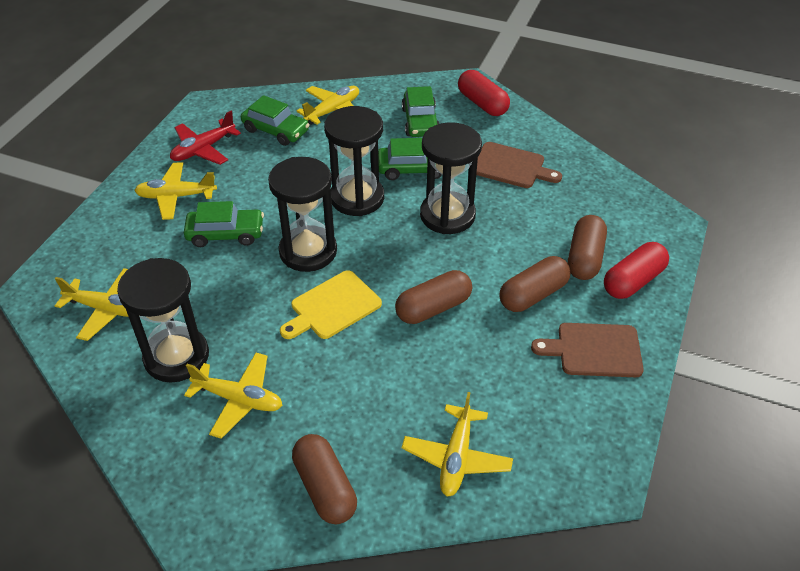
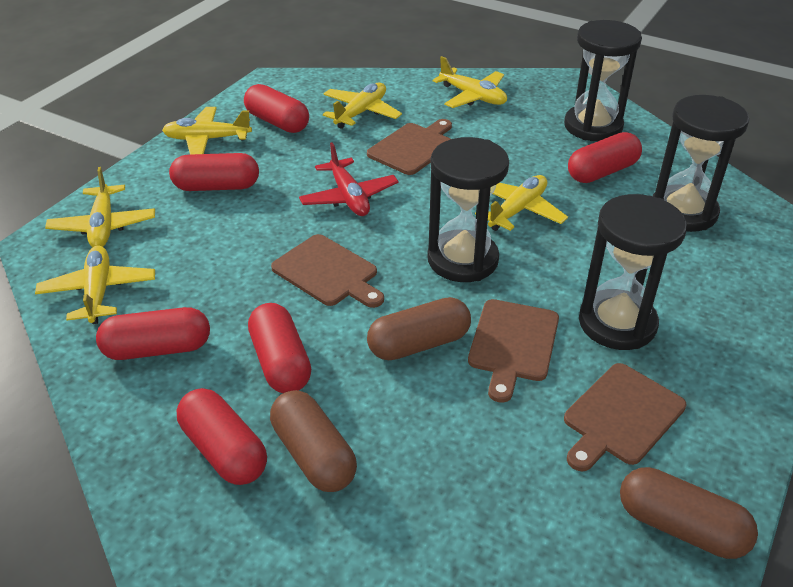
brown capsule: [292,434,357,524] [395,270,472,324] [500,256,570,312] [568,215,607,280] = 4 -> [270,390,357,492] [367,297,471,360] [620,467,758,559] = 3
brown cutting board: [476,142,562,188] [531,323,644,377] = 2 -> [271,234,384,308] [367,119,452,175] [468,299,559,403] [564,363,686,471] = 4
green car: [184,201,264,247] [241,95,310,146] [378,138,442,180] [402,86,439,137] = 4 -> none = 0
red capsule: [458,70,510,116] [604,242,669,299] = 2 -> [96,307,210,360] [169,153,259,191] [177,388,267,485] [244,84,309,133] [248,303,311,393] [568,132,642,183] = 6
yellow cutting board: [280,270,382,339] = 1 -> none = 0
yellow plane: [55,268,129,341] [134,162,217,220] [184,353,283,439] [297,86,359,125] [402,392,513,496] = 5 -> [35,246,155,324] [45,167,155,247] [162,107,252,155] [323,83,402,129] [432,56,507,108] [475,175,568,231] = 6

